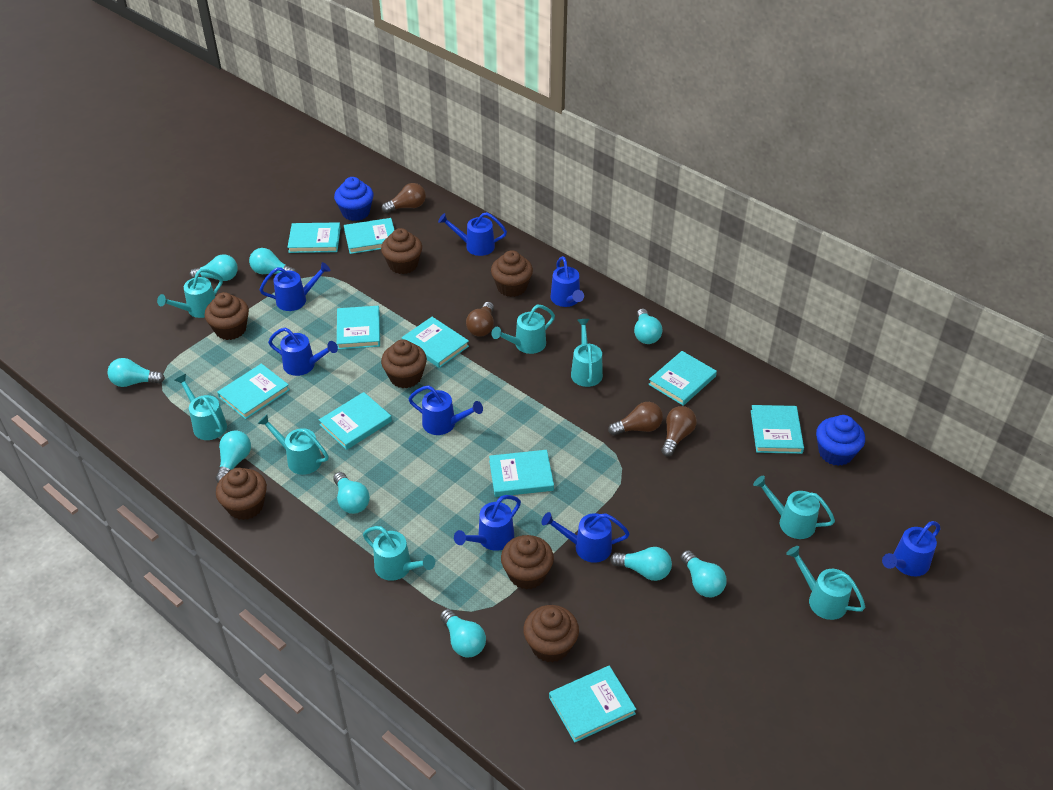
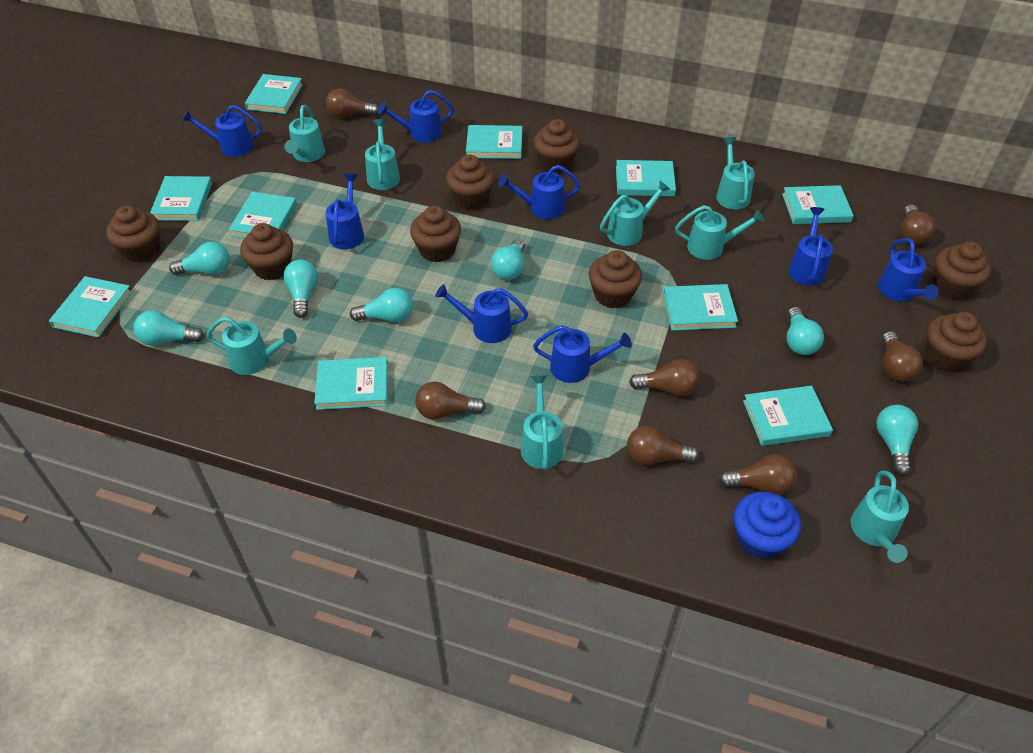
blue cupcake: [334,177,374,221] [816,415,865,466] = 2 -> [734,492,801,559] = 1
brown cupcake: [205,292,249,340] [216,468,267,520] [381,228,422,274] [381,339,427,389] [491,250,533,297] [501,535,554,590] [523,605,579,663] = 7 -> [106,205,160,262] [240,223,293,280] [410,206,461,262] [446,155,494,210] [534,119,580,173] [589,250,642,308] [926,312,987,372] [934,242,991,299] = 8
brown light bulb: [382,183,426,213] [466,302,494,337] [608,402,663,435] [661,406,697,456] = 4 -> [326,88,379,118] [415,382,486,420] [627,426,699,465] [629,359,700,396] [719,454,797,495] [882,331,923,382] [901,205,936,245] = 7
turquoise light bulb: [107,358,165,387] [189,254,238,281] [216,430,251,482] [249,248,296,274] [333,472,370,514] [440,609,486,657] [610,547,672,581] [634,308,663,344] [680,550,727,597] = 9 -> [133,310,204,346] [169,242,230,275] [283,259,318,318] [350,288,413,322] [491,238,525,280] [787,307,824,355] [876,405,918,475] = 7

